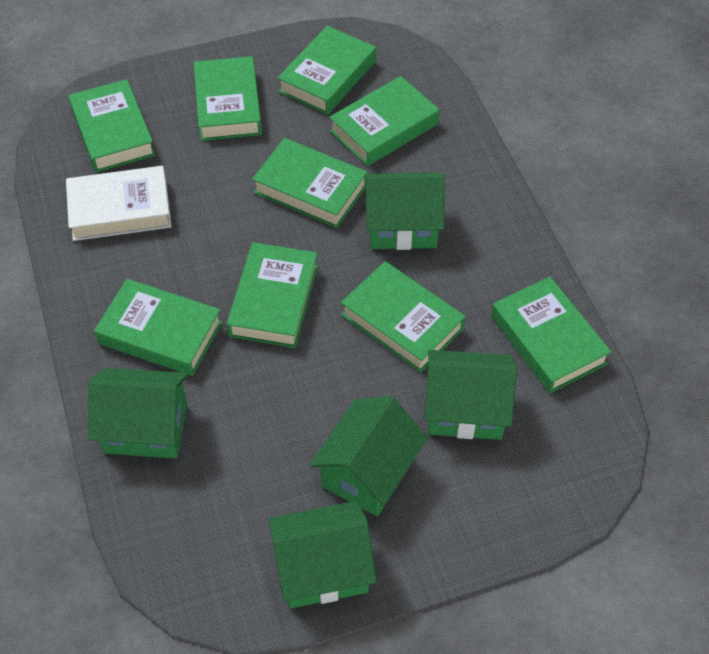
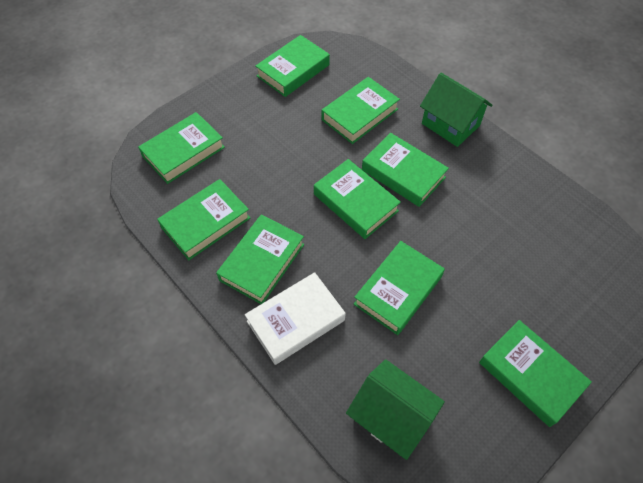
green house: [88,368,189,458] [268,501,377,608] [310,396,428,517] [365,172,445,250] [424,350,517,440] = 5 -> [346,359,445,460] [420,73,493,147] = 2

